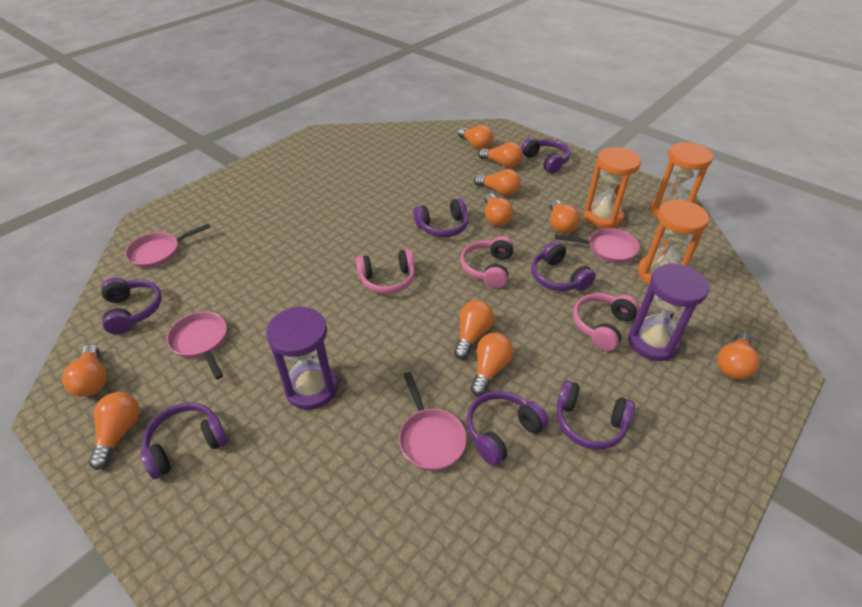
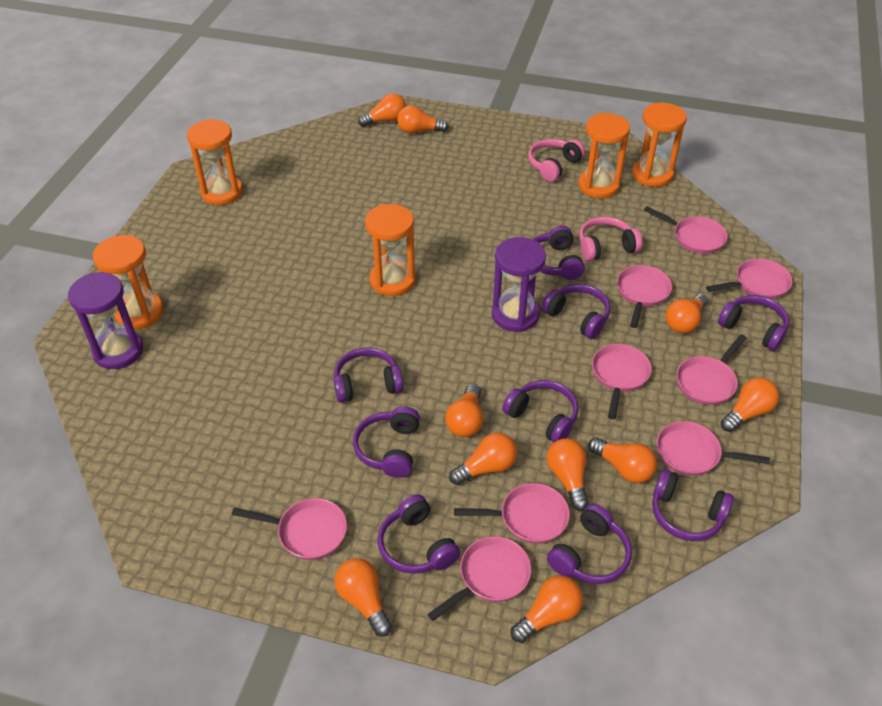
orange hourglass: [584,147,641,229] [638,200,709,285] [650,142,713,218] = 3 -> [93,235,164,329] [187,119,243,205] [365,204,416,296] [578,113,630,198] [632,103,687,187] = 5
pink headphones: [356,249,415,294] [460,236,514,288] [573,293,640,351] = 3 -> [528,139,585,182] [579,217,642,261] = 2
pink pan: [125,223,210,268] [167,312,227,380] [399,372,467,471] [555,228,640,263] = 4 -> [232,498,347,560] [427,536,531,621] [454,483,570,544] [592,344,652,419] [617,265,672,328] [644,206,728,254] [657,421,770,476] [676,334,747,405] [706,258,792,299] = 9
purple headphones: [101,278,162,335] [141,403,228,479] [413,198,468,237] [466,391,549,466] [521,138,571,173] [531,241,596,291] [557,380,635,449] = 7 -> [334,347,403,403] [353,406,420,478] [377,494,460,574] [502,380,578,443] [532,226,585,280] [541,284,610,339] [547,504,632,584] [652,469,734,541] [718,295,789,351] = 9

